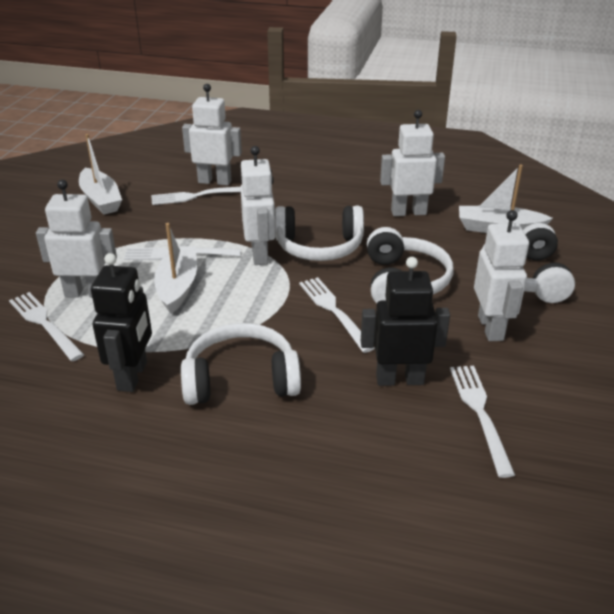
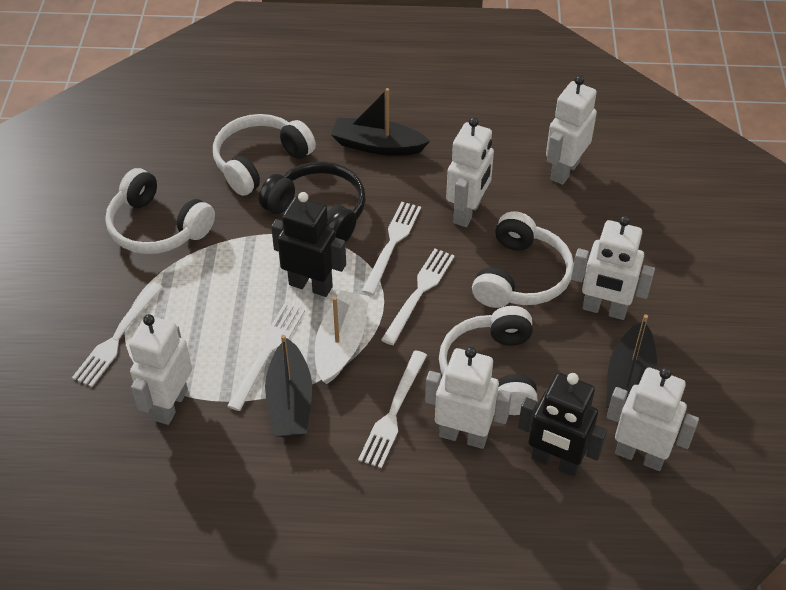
black boat: none = 0 -> [265,335,312,437] [331,88,430,156] [606,315,657,409] = 3
black headphones: none = 0 -> [259,162,366,243] = 1
white boat: [79,134,122,214] [154,223,197,314] [459,164,553,233] = 3 -> [315,290,369,384] = 1
white robot: [36,180,117,298] [182,84,242,186] [240,146,275,265] [380,110,445,216] [474,210,529,341] = 5 -> [129,314,192,425] [425,347,512,449] [446,117,494,227] [546,76,597,185] [571,216,655,320] [607,367,699,471] = 6

